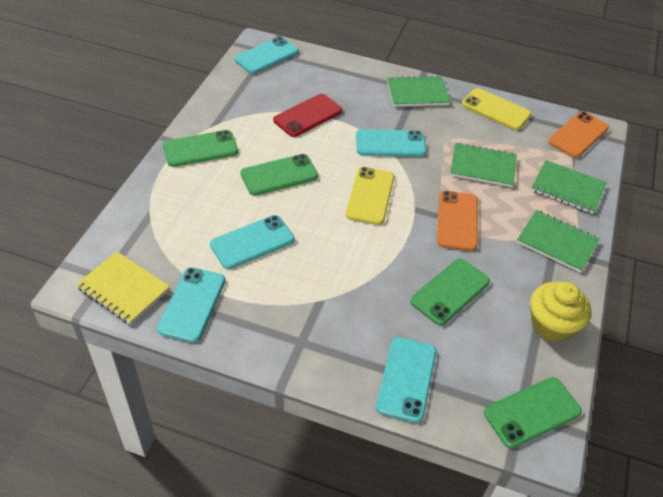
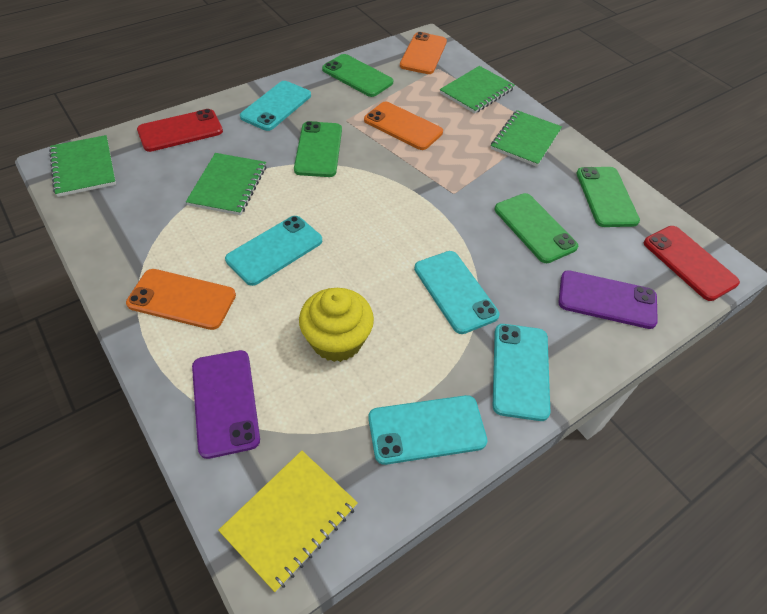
orange phone: [437,191,478,251] [548,112,609,158] = 2 -> [126,269,236,330] [364,102,443,150] [400,32,447,74] = 3
purple phone: none = 0 -> [192,350,260,459] [559,270,658,329] = 2
red phone: [273,94,342,137] = 1 -> [137,109,223,152] [644,226,740,301] = 2
yellow phone: [346,167,395,225] [462,88,532,130] = 2 -> none = 0

